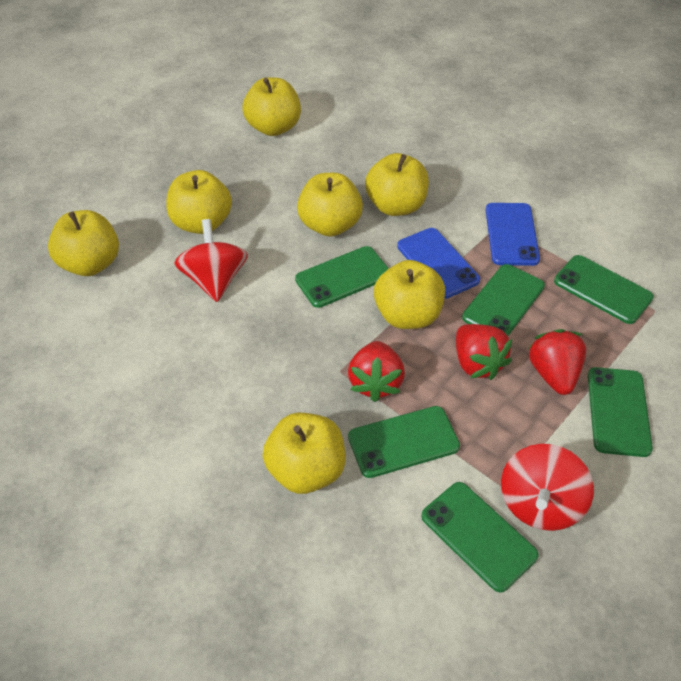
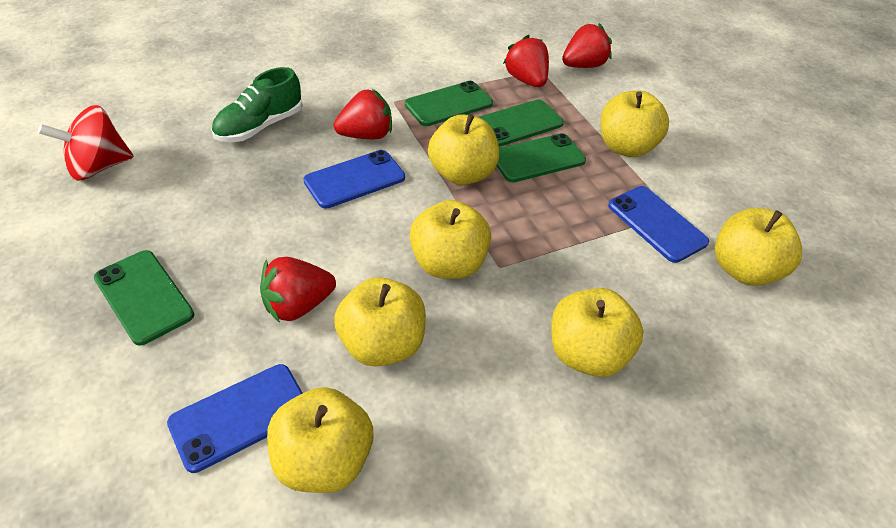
blue phone: [397,228,480,299] [485,203,540,266] = 2 -> [167,364,302,473] [303,150,405,209] [608,186,709,263] = 3
green phone: [295,246,389,308] [348,406,460,478] [421,482,539,592] [462,264,545,336] [554,255,654,324] [588,367,653,457] = 6 -> [94,250,194,345] [405,81,493,126] [479,99,564,147] [497,133,586,182] = 4
green shoe: none = 0 -> [211,67,303,142] = 1
red spinning top: [174,219,248,302] [501,444,594,531] = 2 -> [38,105,134,181] = 1
red strawberry: [348,341,405,402] [456,324,512,380] [528,329,586,395] = 3 -> [260,257,336,323] [334,89,392,139] [503,35,549,87] [562,23,612,68] = 4

